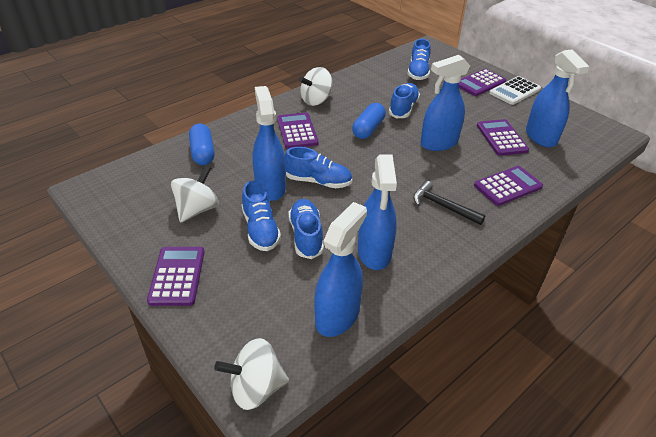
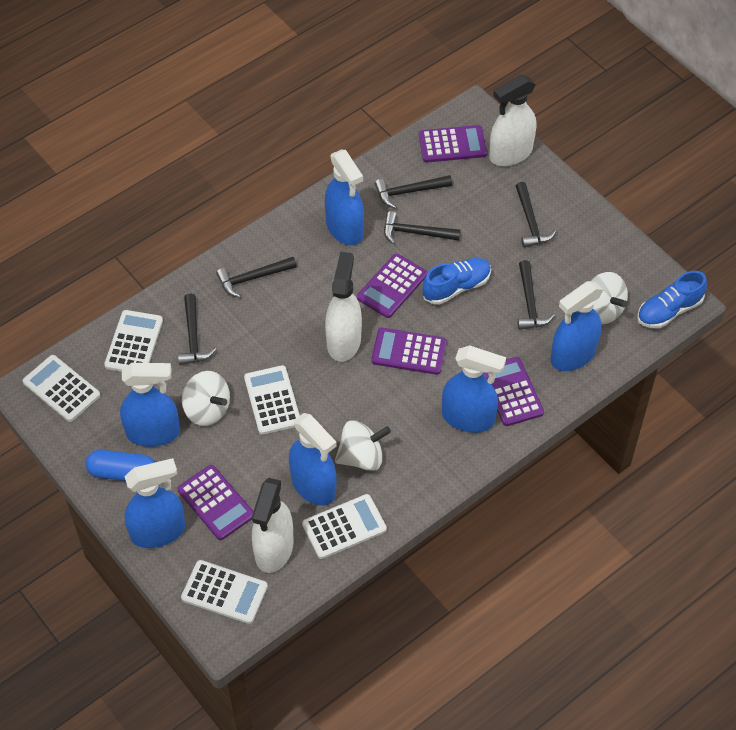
black hammer: [413,181,486,225] = 1 -> [178,294,216,365] [216,257,297,298] [375,175,452,208] [384,211,461,244] [516,182,556,248] [517,260,555,330] = 6
blue capsule: [189,124,215,165] [352,103,386,139] = 2 -> [86,450,155,481] = 1
blue shoe: [242,181,281,251] [285,147,352,188] [289,199,324,259] [389,83,420,118] [408,39,431,80] = 5 -> [422,258,491,305] [637,271,707,328] = 2
blue spray bottle: [252,86,286,201] [315,202,367,337] [358,154,397,270] [421,55,470,151] [526,49,589,147] = 5 -> [120,363,180,447] [124,458,185,548] [289,413,337,505] [325,150,364,245] [442,346,506,433] [551,281,603,371] = 6
white calculator: [489,76,541,105] = 1 -> [23,355,100,422] [104,310,163,372] [181,560,268,624] [244,365,300,435] [302,494,387,559] = 5
white spray bottle: none = 0 -> [252,478,294,573] [325,252,362,362] [489,75,536,166] = 3

